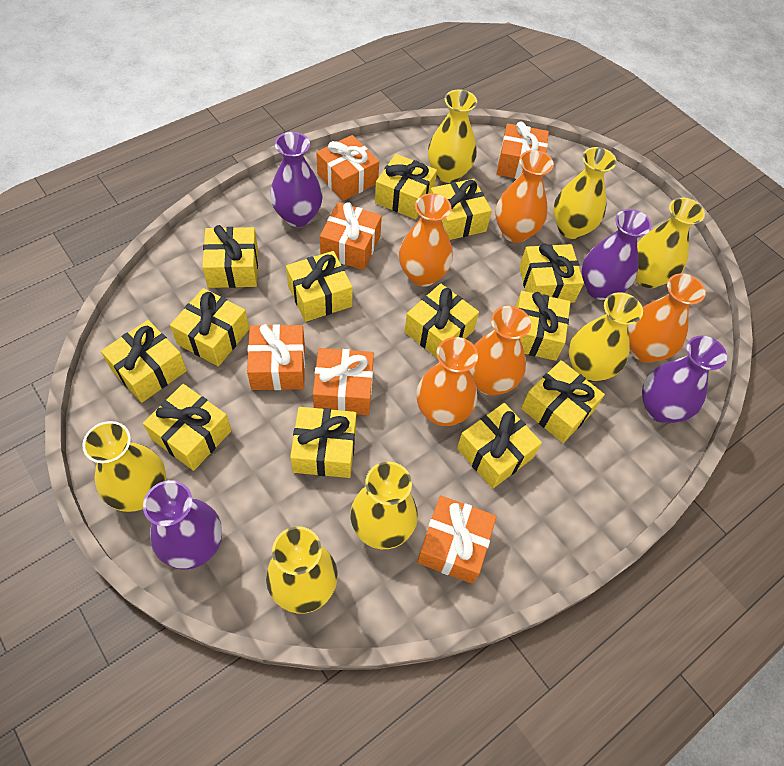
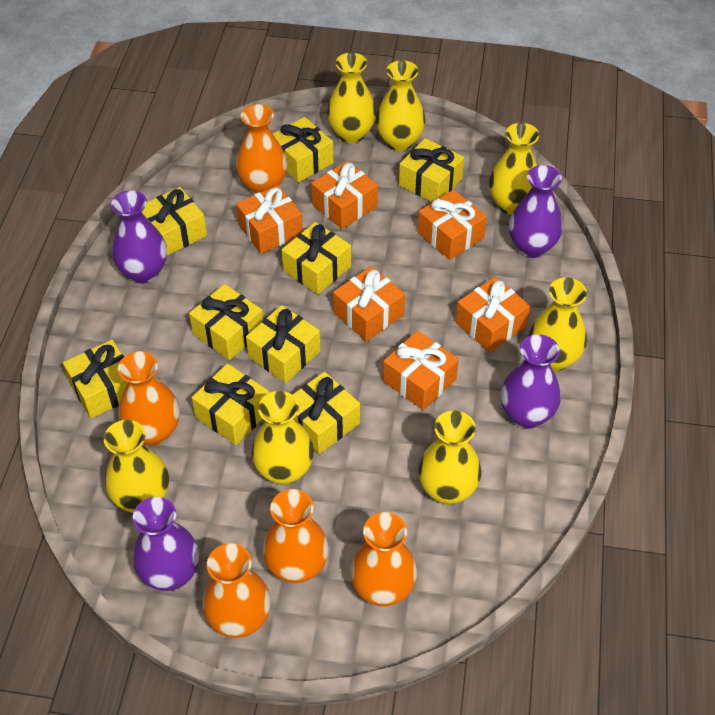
yellow gift: [101,320,187,403] [143,384,232,471] [170,288,249,366] [202,225,258,288] [286,251,353,322] [290,407,356,478] [375,154,437,219] [404,284,479,357] [430,179,492,240] [457,403,542,489] [516,291,570,361] [519,243,584,303] [521,360,605,443] = 13 -> [63,340,128,418] [142,187,207,255] [189,284,263,360] [192,364,269,445] [246,305,321,383] [273,117,333,183] [282,222,351,294] [292,372,360,454] [399,138,464,202] = 9

